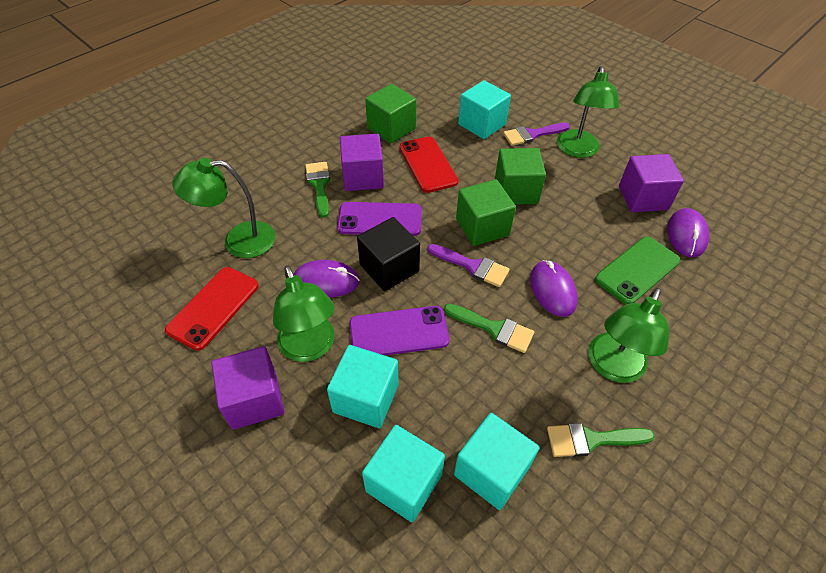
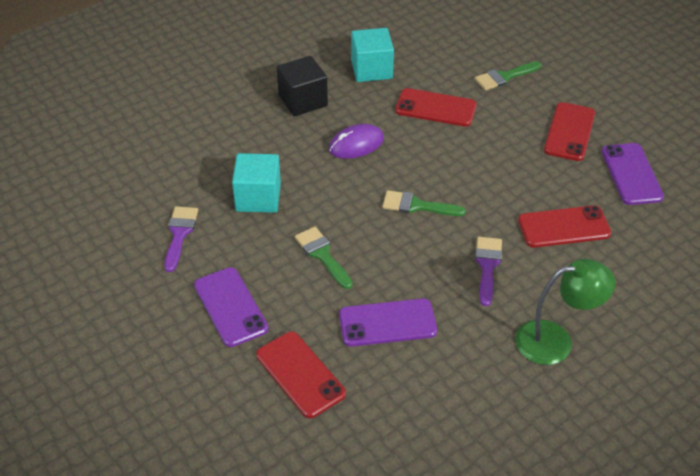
green cube: [365,84,416,143] [456,179,516,246] [495,148,546,204] = 3 -> none = 0
green lamp: [172,158,275,258] [273,265,335,362] [557,66,619,158] [588,287,669,383] = 4 -> [515,259,615,365] = 1
green phone: [595,237,680,304] = 1 -> none = 0
purple cube: [211,346,284,430] [340,134,384,191] [619,154,684,212] = 3 -> none = 0
purple mouse: [294,260,360,297] [530,260,578,317] [667,208,709,257] = 3 -> [329,124,384,159] = 1
purple phone: [337,202,422,236] [349,306,450,356] = 2 -> [194,267,269,347] [339,298,437,347] [601,143,664,205] = 3
red phone: [165,267,259,351] [400,137,458,193] = 2 -> [256,331,346,418] [395,88,477,127] [518,205,611,248] [544,102,595,161] = 4
turquoise cube: [327,345,398,428] [362,425,445,522] [454,413,539,510] [458,80,511,139] = 4 -> [232,153,281,213] [351,28,394,82] = 2

